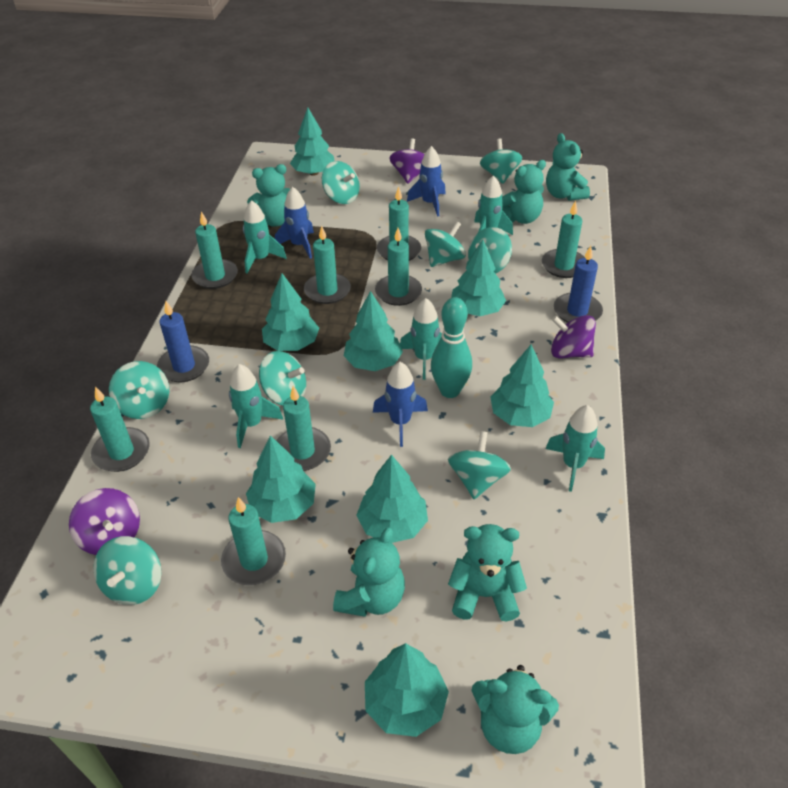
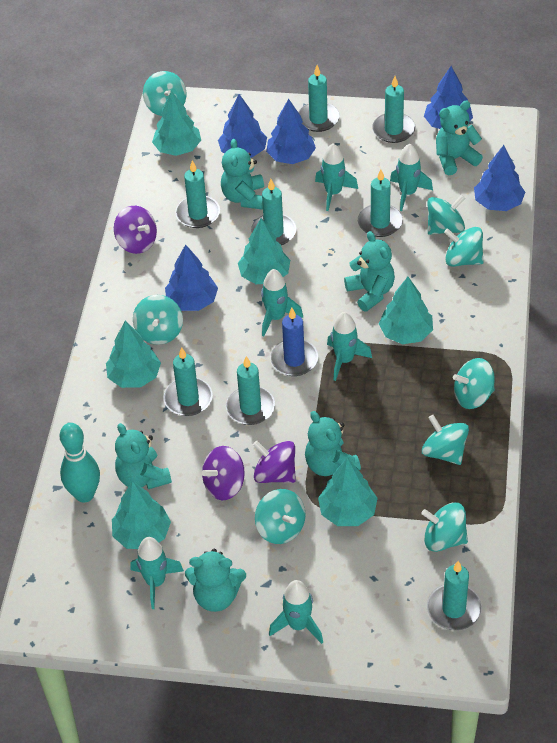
blue candle: [157,301,209,382] [554,246,603,323] = 2 -> [270,308,318,376] = 1
blue rocket: [275,187,314,259] [373,362,428,447] [407,146,446,217] = 3 -> none = 0
blue tree: none = 0 -> [165,244,218,311] [218,94,267,158] [266,99,316,164] [424,66,473,129] [474,145,525,211] = 5
turquoise rocket: [229,364,283,448] [243,200,287,274] [400,298,442,380] [474,175,513,235] [545,405,605,492] = 5 -> [131,537,184,609] [261,269,303,336] [269,580,323,644] [315,144,358,211] [327,312,372,381] [390,144,433,211] = 6
turquoise tree: [246,435,316,523] [262,273,319,351] [290,108,335,176] [344,291,403,371] [356,455,428,543] [365,643,449,737] [451,240,506,316] [490,344,554,427] = 8 -> [106,321,161,388] [112,481,171,549] [152,91,201,156] [238,218,290,284] [318,458,378,526] [379,277,433,344] = 6

